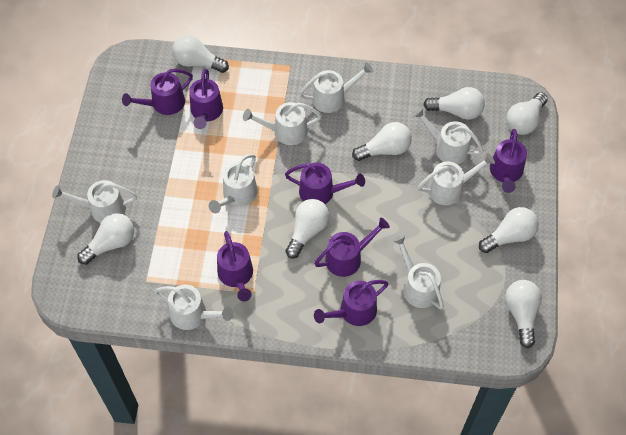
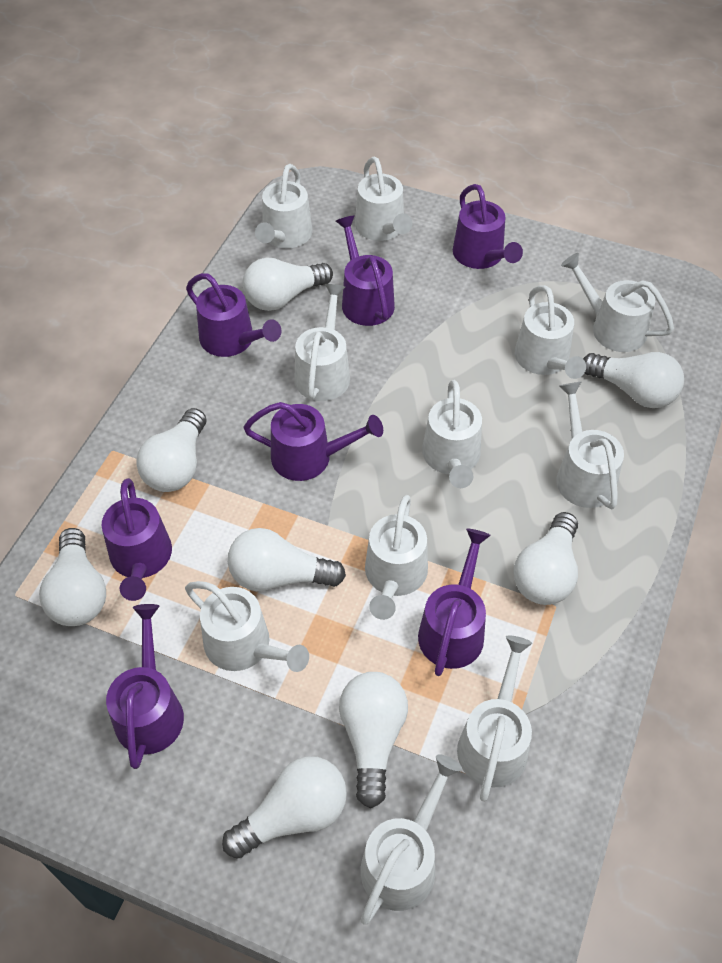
white watering can: [52,180,137,223] [154,285,233,330] [209,154,257,213] [243,102,322,145] [299,62,373,113] [392,235,444,309] [413,107,484,164] [418,153,495,205] = 8 -> [185,581,309,672] [255,164,313,248] [294,284,350,401] [355,157,412,241] [360,754,462,925] [365,495,428,620] [422,380,482,488] [457,635,532,802] [515,285,586,379] [556,382,624,509] [561,253,674,352] = 11

